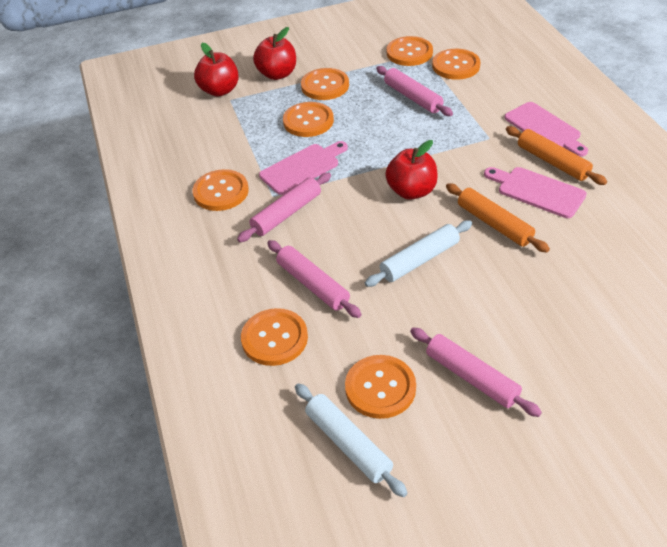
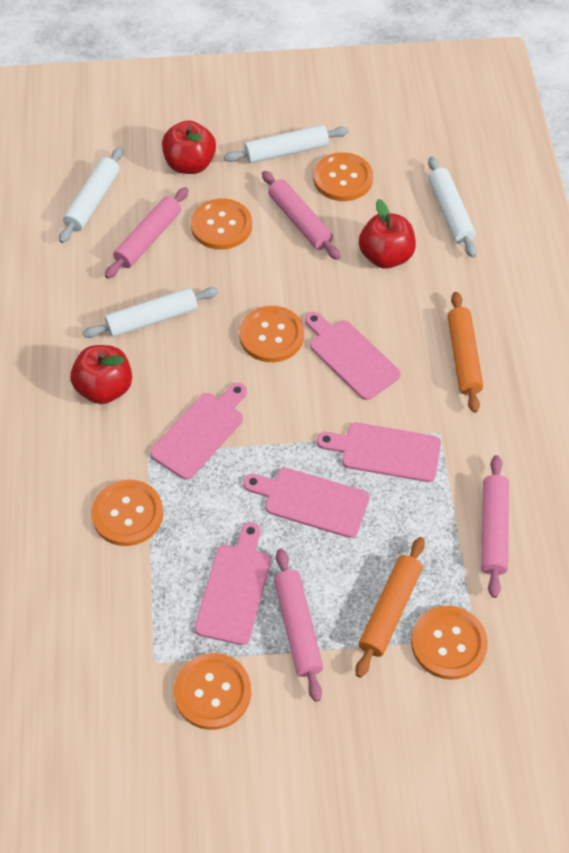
orange button: [192,169,249,211] [241,308,308,366] [283,102,334,137] [301,68,349,100] [345,355,416,419] [387,36,433,66] [432,49,480,80] = 7 -> [91,480,163,546] [174,653,251,730] [191,198,252,250] [239,306,304,362] [314,152,373,201] [411,605,488,680] = 6
pink cutting board: [259,141,348,195] [484,167,587,218] [504,102,588,157] = 3 -> [150,383,247,480] [195,522,271,645] [243,468,369,538] [305,312,401,400] [317,423,441,482] = 5
white rolling pin: [295,383,408,497] [365,220,472,287] = 2 -> [59,147,123,243] [83,287,219,338] [224,125,349,163] [428,156,477,258] = 4

